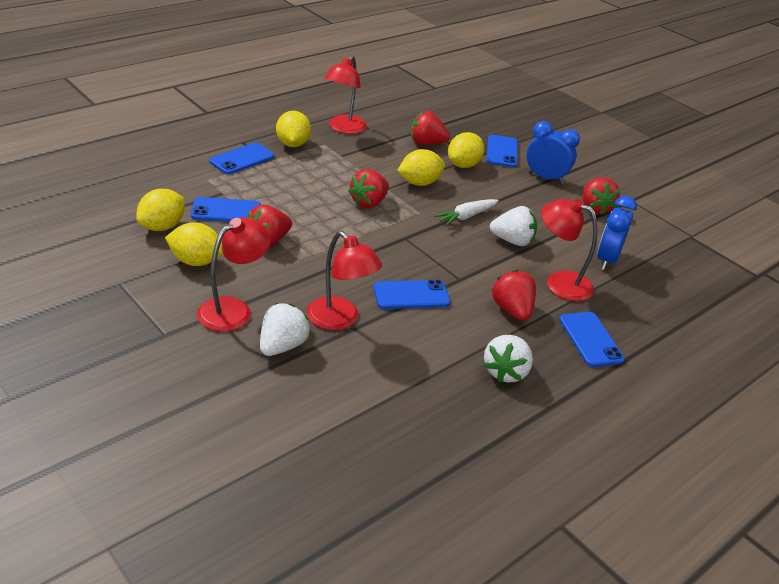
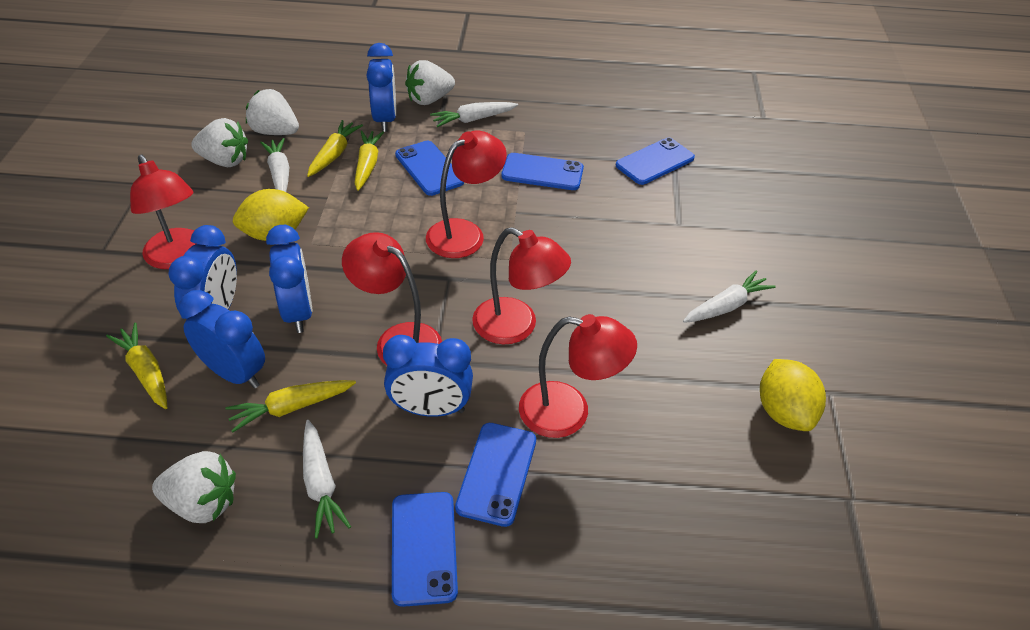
blue clock: [526,121,580,184] [597,196,637,270] = 2 -> [169,225,237,319] [179,290,265,388] [266,225,313,333] [366,43,396,132] [383,335,473,417] = 5
red lamp: [197,217,271,332] [307,231,382,330] [324,55,367,134] [541,199,597,301] = 4 -> [130,155,196,269] [342,232,442,366] [426,131,507,258] [472,227,571,345] [519,314,637,438] = 5
red strawberry: [248,205,292,246] [348,169,389,208] [411,111,450,145] [492,270,536,321] [583,177,620,215] = 5 -> none = 0
white carrot: [434,199,499,226] = 1 -> [260,138,289,192] [303,420,351,538] [430,102,518,127] [683,271,776,323] = 4
white strawberry: [260,303,310,356] [484,335,533,383] [490,206,537,246] = 3 -> [152,451,236,523] [191,118,248,167] [246,89,299,135] [405,60,455,105] = 4
yellow carrot: none = 0 -> [106,322,167,409] [225,380,356,432] [307,120,363,177] [355,131,384,191] = 4
yellow lemon: [136,189,185,231] [165,222,223,266] [276,111,311,147] [397,149,445,186] [448,132,485,168] = 5 -> [233,189,309,241] [760,359,826,431] = 2

